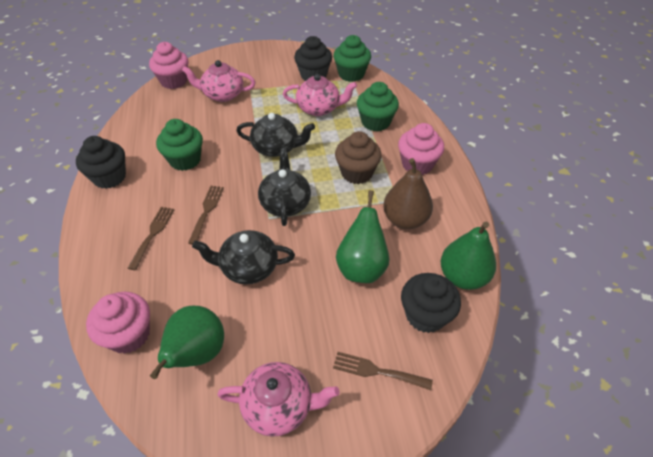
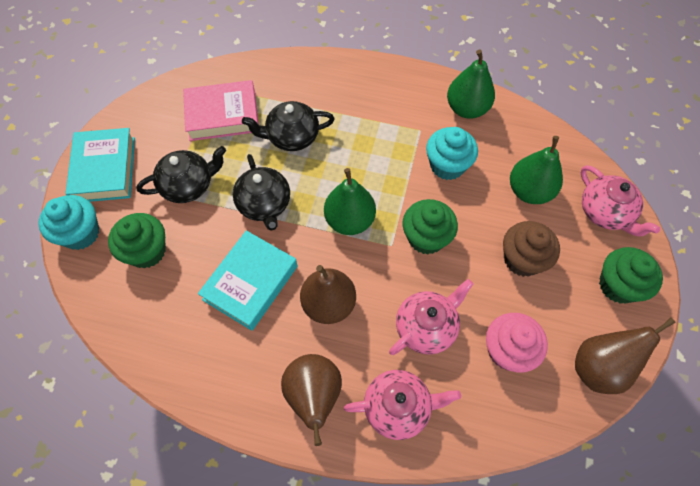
black cupcake: [76,136,126,189] [294,36,332,81] [401,273,461,333] = 3 -> none = 0
brown fork: [128,207,175,270] [188,186,224,245] [333,352,433,390] = 3 -> none = 0
brown pear: [383,158,433,229] = 1 -> [281,354,342,446] [300,265,356,324] [575,317,676,394] = 3
pink book: none = 0 -> [183,80,259,141] = 1
pink cupcake: [86,292,150,354] [149,42,189,89] [398,123,444,175] = 3 -> [486,313,548,372] = 1
turquoise book: none = 0 -> [65,128,135,202] [198,230,298,331] = 2
turquoise cupcake: none = 0 -> [38,195,99,250] [426,127,478,180] = 2

